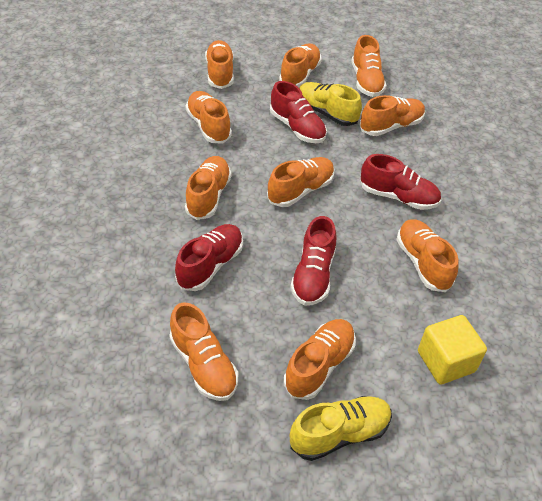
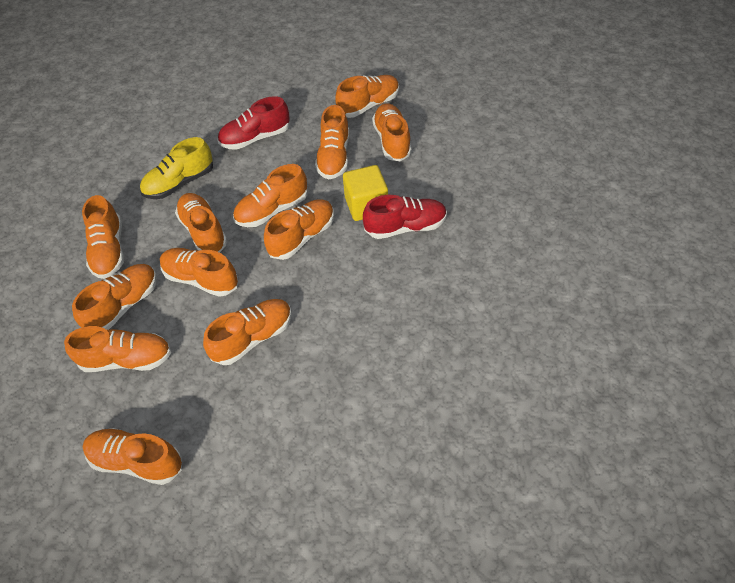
orange shoe: [170,302,238,401] [185,91,232,143] [185,156,232,220] [205,40,234,89] [267,157,334,207] [279,43,322,88] [284,319,356,400] [352,35,387,97] [360,95,425,136] [396,219,459,292] = 10 -> [64,326,171,372] [72,264,157,330] [82,195,124,279] [82,428,182,485] [160,248,238,297] [175,193,227,253] [203,299,292,365] [233,164,307,227] [264,199,334,260] [315,105,349,179] [335,75,399,118] [372,103,412,162] = 12
red shoe: [175,224,243,291] [270,81,327,143] [290,216,336,306] [360,154,441,210] = 4 -> [217,96,290,150] [363,195,447,239] = 2
yellow shoe: [290,396,392,461] [299,82,362,126] = 2 -> [140,137,213,199] = 1

